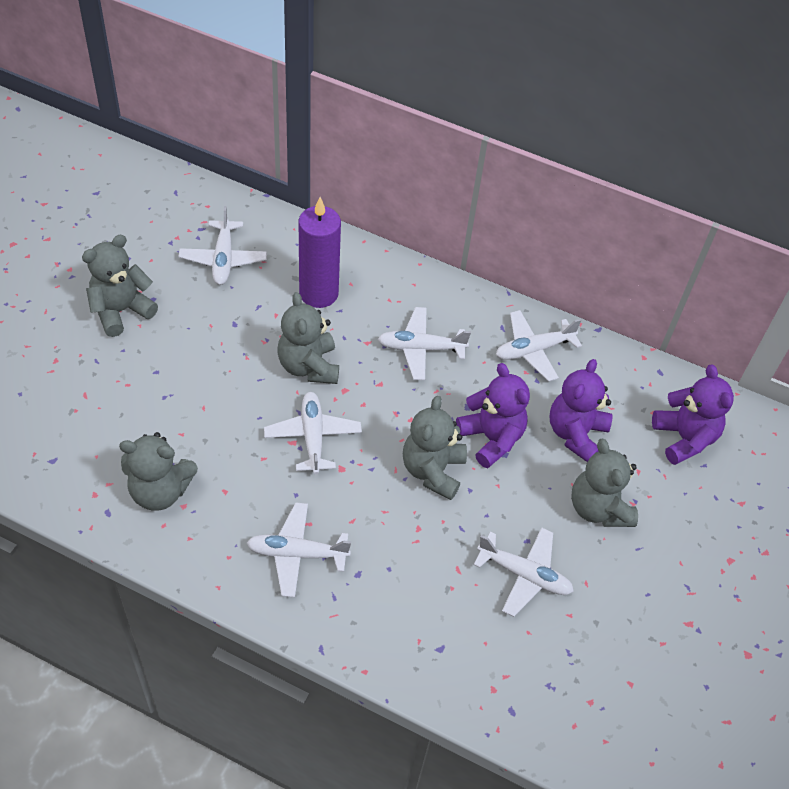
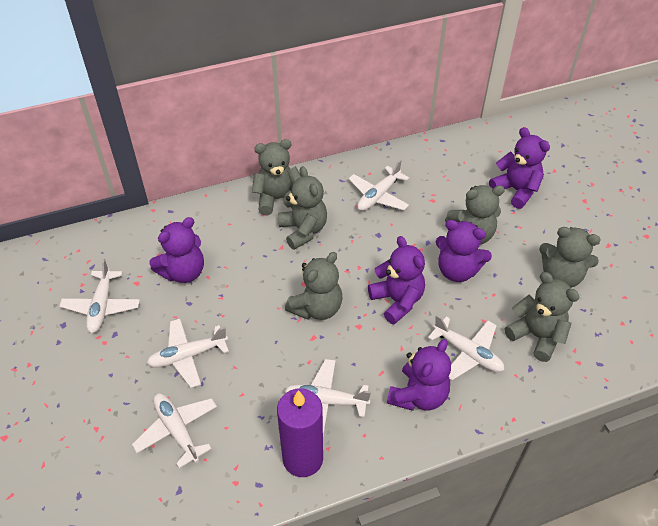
grey teddy bear: [82,235,158,337] [119,432,198,511] [278,292,339,384] [403,396,467,500] [571,439,638,527] = 5 -> [252,139,301,215] [278,166,327,250] [285,252,342,320] [445,185,505,244] [505,272,579,362] [539,227,601,288] = 6
purple teddy bear: [456,363,530,468] [550,359,613,462] [652,365,734,465] = 3 -> [150,217,204,283] [368,236,425,324] [387,339,451,411] [436,220,492,282] [489,127,550,209] = 5

